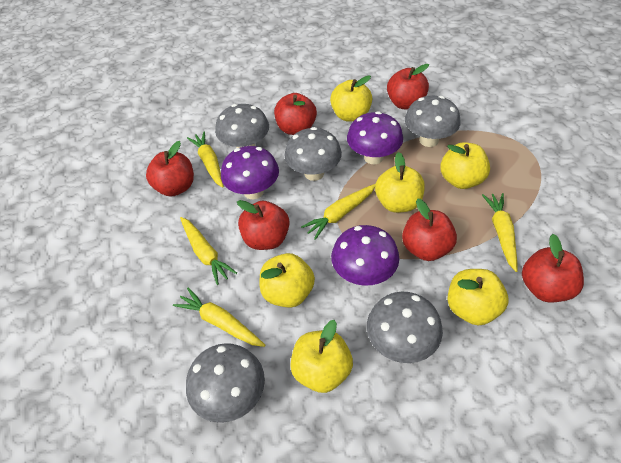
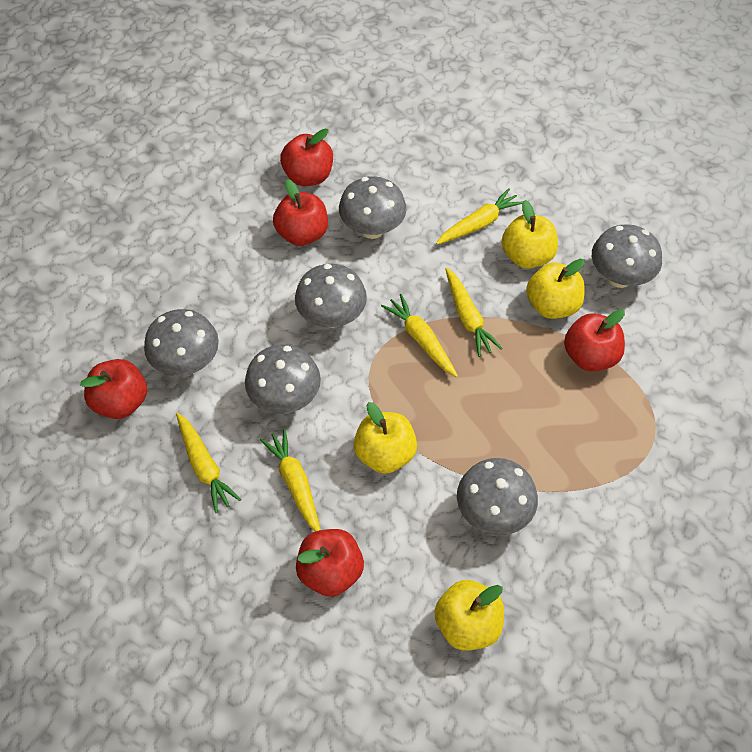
grey mushroom: [186,343,265,423] [215,104,269,148] [284,127,342,181] [367,292,443,363] [405,96,461,147] = 5 -> [144,309,219,376] [245,344,321,414] [295,264,367,328] [339,176,406,239] [457,458,538,535] [592,224,662,288] = 6
purple mushroom: [221,146,279,199] [331,225,399,286] [347,111,403,164] = 3 -> none = 0
red apple: [146,141,194,197] [237,200,290,250] [274,93,317,135] [387,64,429,109] [402,199,457,261] [522,234,584,302] = 6 -> [80,359,147,419] [273,179,328,246] [280,129,333,186] [296,529,364,597] [564,309,625,371] = 5
yellow apple: [260,253,315,308] [290,320,353,393] [330,75,372,122] [375,152,425,213] [440,142,490,189] [447,269,509,326] = 6 -> [353,402,417,474] [434,580,504,651] [502,200,558,269] [526,259,585,319] = 4

